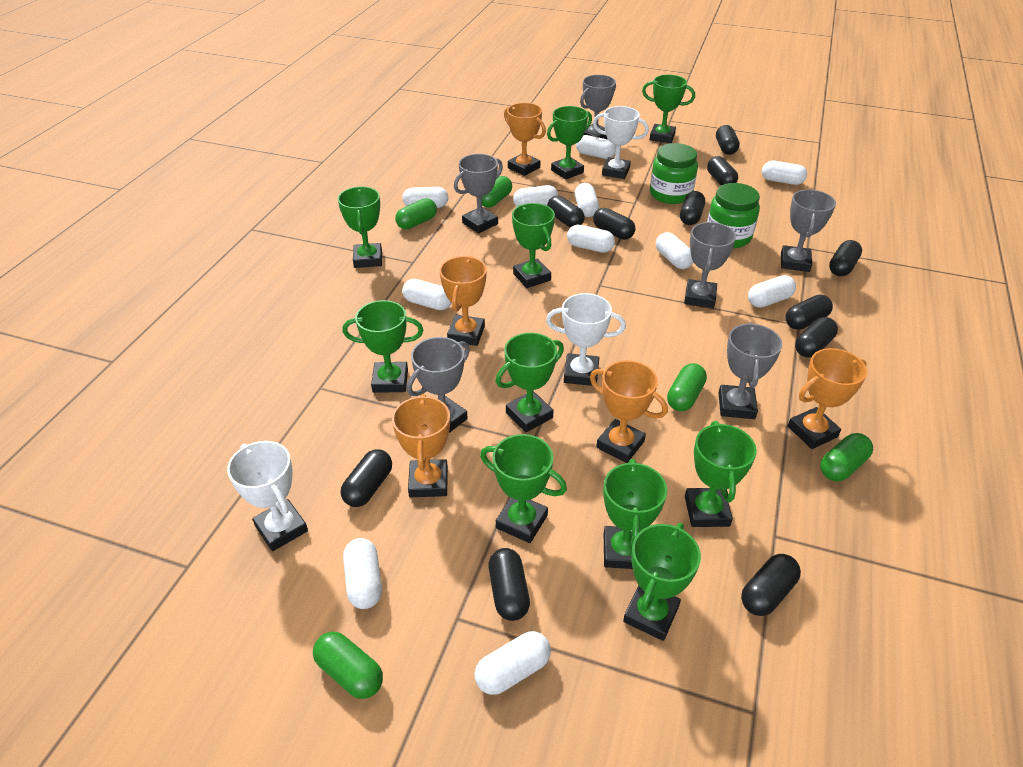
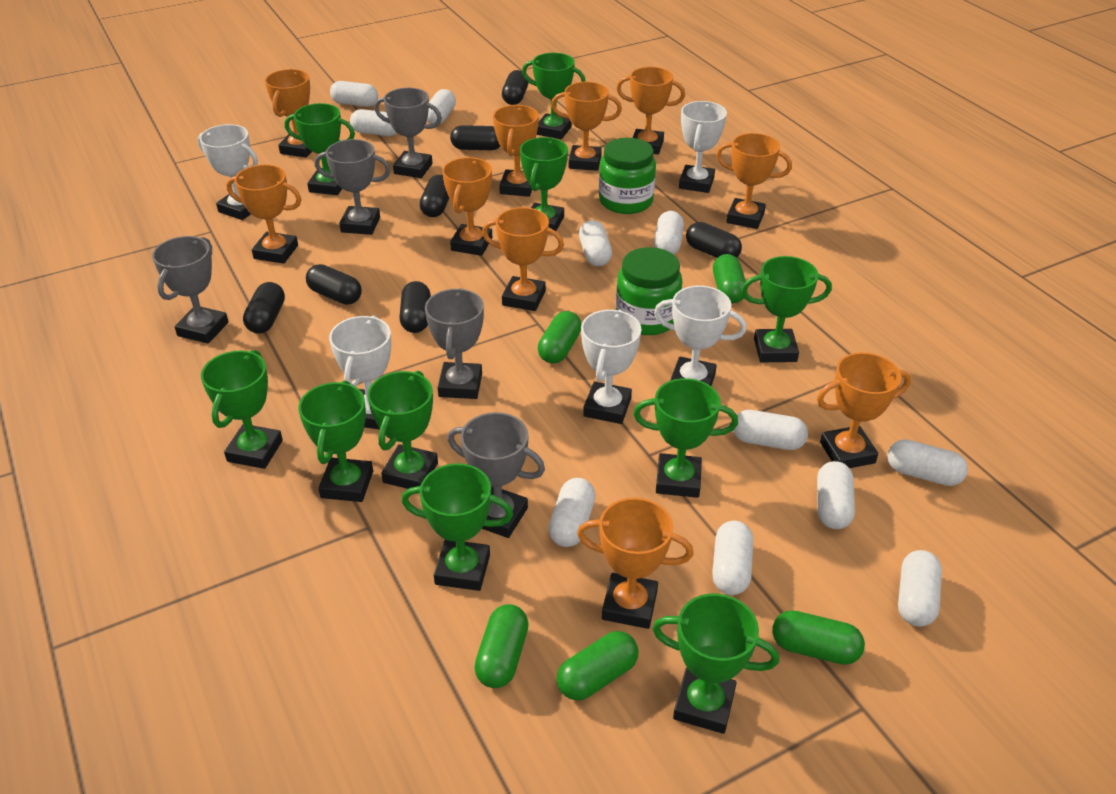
black capsule: [341,449,392,507] [488,548,530,621] [547,196,585,228] [593,208,636,240] [680,191,705,225] [707,156,738,185] [716,125,740,155] [741,554,801,616] [785,295,833,330] [795,317,838,357] [829,240,862,276] = 11 -> [243,282,285,334] [306,264,362,305] [399,281,431,333] [420,175,449,217] [450,125,500,150] [502,70,528,105] [686,222,742,258] = 7
grey trophy: [407,337,470,433] [454,154,503,233] [580,75,616,139] [684,222,736,308] [718,323,782,419] [781,189,836,272] = 6 -> [152,236,228,344] [315,139,391,235] [374,88,442,178] [425,288,484,399] [448,412,545,538] = 5
orange trophy: [392,394,450,497] [440,256,487,346] [504,103,546,176] [590,360,668,463] [788,348,867,449] = 5 -> [226,164,302,264] [265,69,312,158] [442,157,492,256] [482,207,564,311] [493,105,539,197] [551,82,622,171] [577,498,694,629] [616,67,685,154] [716,133,792,229] [817,352,911,468] = 10
white trophy: [227,441,308,551] [546,293,626,386] [593,106,649,179] = 3 -> [198,124,258,220] [329,315,391,430] [581,310,642,424] [654,286,747,386] [679,101,727,193] = 5

